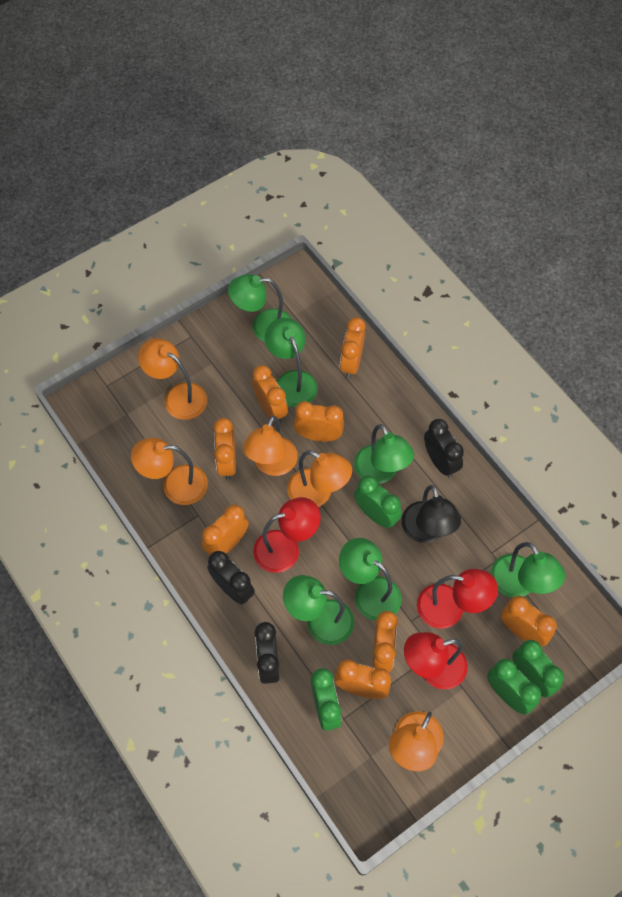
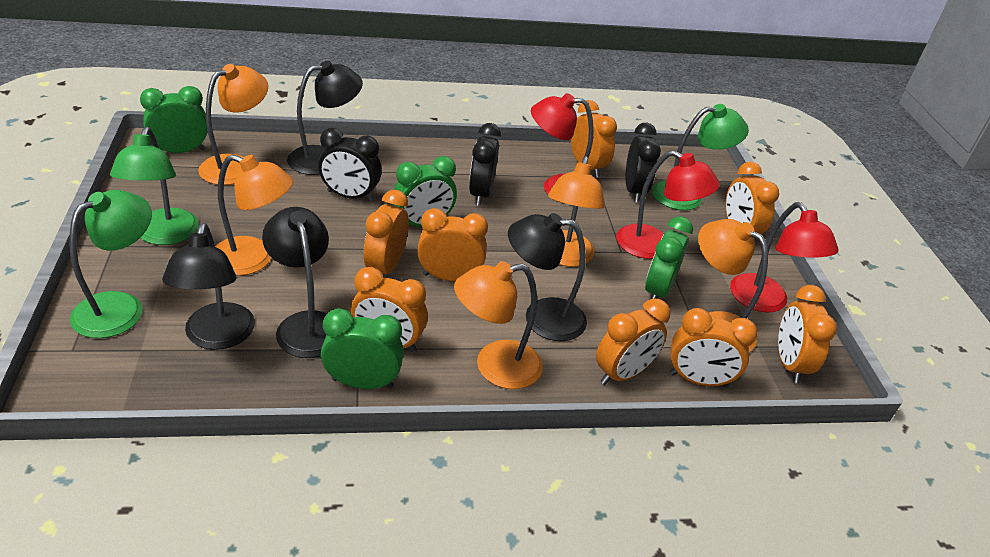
black lamp: [401,485,461,543] = 1 -> [162,223,255,350] [262,207,329,358] [287,61,363,175] [508,213,587,341] = 4
green lamp: [228,274,292,342] [265,318,318,407] [283,575,354,645] [339,538,402,621] [354,424,414,484] [491,542,565,597] = 6 -> [70,190,152,338] [110,127,199,245] [652,104,749,210] = 3

